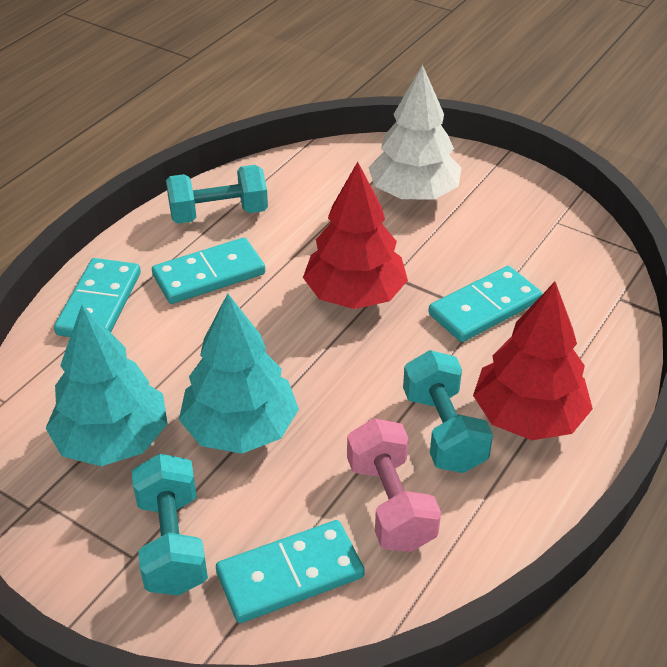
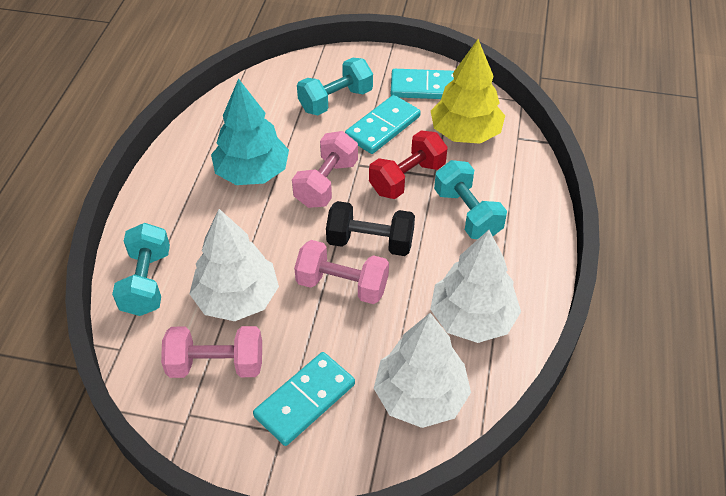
black dumbbell: none = 0 -> [326,201,415,256] = 1
pink dumbbell: [347,418,441,552] = 1 -> [161,326,262,378] [292,131,358,208] [294,240,389,304] = 3
red dumbbell: none = 0 -> [369,130,448,199] = 1
red tree: [303,162,408,309] [473,282,593,440] = 2 -> none = 0
turquoise domino: [54,258,141,337] [152,238,266,304] [216,520,365,623] [428,266,542,342] = 4 -> [253,352,355,446] [345,95,421,154] [391,69,454,99] = 3
turquoise tree: [46,305,168,466] [179,293,299,454] = 2 -> [211,78,289,185] = 1
white tree: [368,65,461,200] = 1 -> [190,209,279,321] [374,313,471,428] [430,230,521,343] = 3
yellow tree: none = 0 -> [431,39,505,144] = 1

